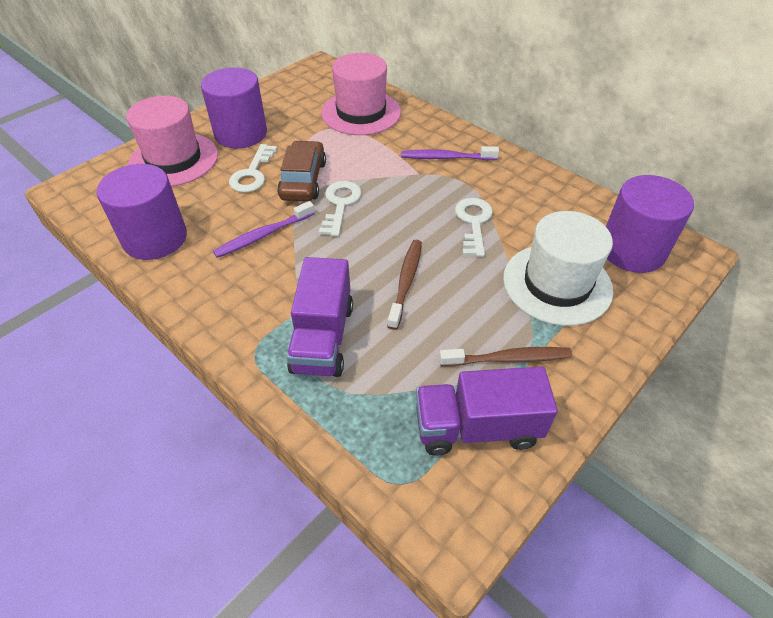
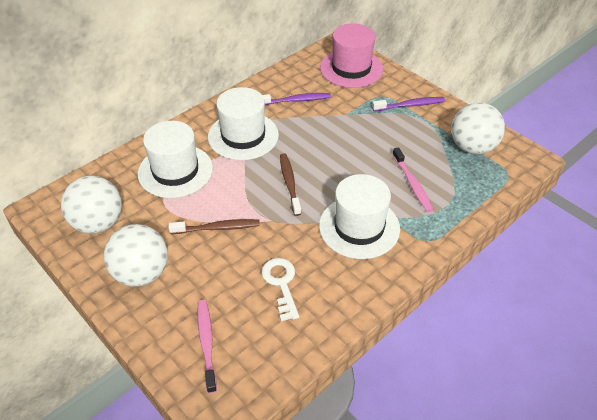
brown car: [277,140,326,202] = 1 -> none = 0
pink hat: [126,96,218,187] [321,53,401,135] = 2 -> [320,23,383,88] = 1
pink toothbrush: none = 0 -> [197,300,217,393] [392,147,434,212] = 2
purple cylinder: [97,164,187,260] [201,67,267,148] [606,175,694,273] = 3 -> none = 0
purple truck: [287,257,353,377] [416,366,558,456] = 2 -> none = 0
white ball: none = 0 -> [61,176,122,234] [104,224,168,287] [451,102,505,155] = 3
white hat: [503,211,613,326] = 1 -> [138,121,213,198] [208,87,279,160] [319,174,400,259] = 3
white key: [229,144,277,192] [319,181,362,237] [455,198,493,257] = 3 -> [262,258,299,321] = 1

